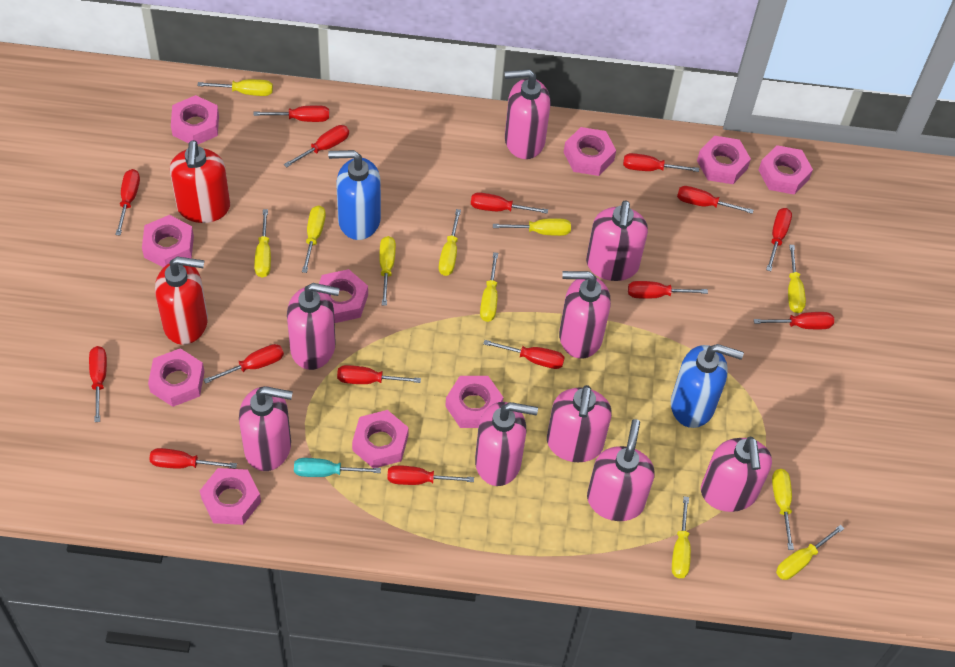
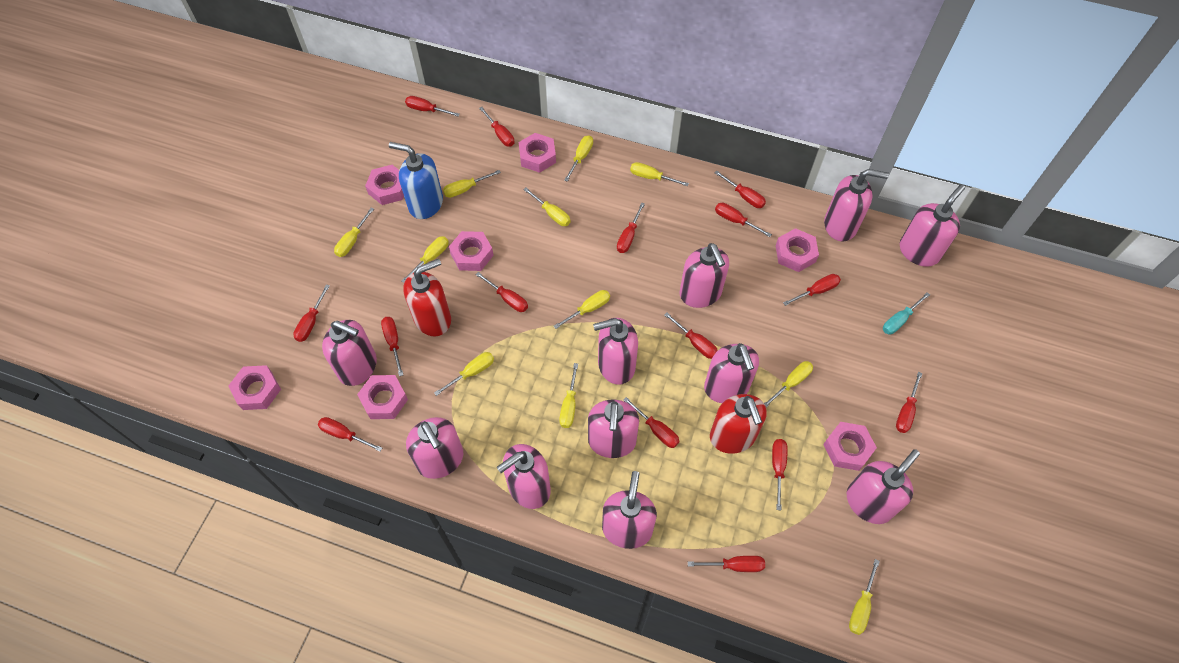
blue soap dispenser: [328,150,381,240] [671,344,744,428] = 2 -> [389,142,443,219] = 1
pink nut: [142,215,194,268] [148,348,205,407] [171,95,219,144] [200,468,261,525] [319,269,368,323] [352,410,409,469] [445,376,503,428] [564,127,616,176] [697,136,751,184] [759,145,813,195] = 10 -> [228,365,281,410] [357,375,408,419] [365,165,404,205] [449,231,494,271] [519,133,556,173] [776,228,819,272] [823,422,877,471] = 7
pink soap dispenser: [239,386,293,471] [287,283,340,370] [475,402,538,486] [505,69,551,159] [547,385,612,462] [559,271,611,359] [586,200,648,281] [587,419,655,521] [701,436,772,512] = 9 -> [322,320,377,386] [406,417,463,479] [497,444,551,509] [588,400,639,458] [593,318,638,385] [602,471,657,549] [680,243,729,308] [704,343,759,403] [824,169,889,241] [847,449,920,524] [900,184,965,267] = 11

